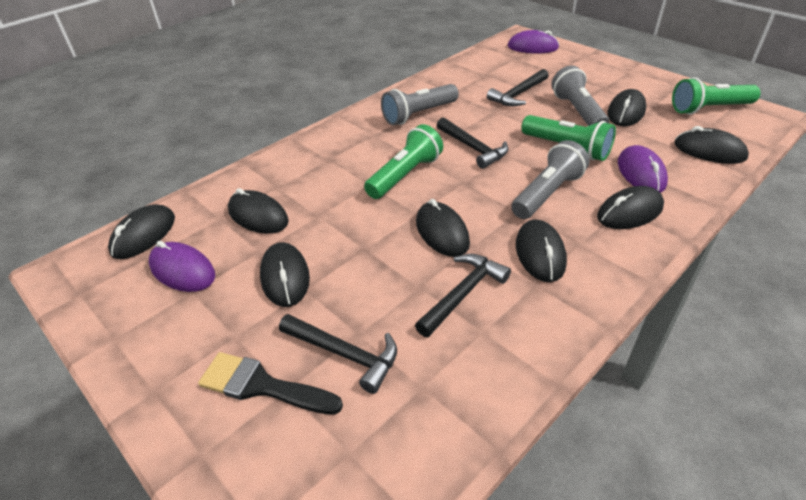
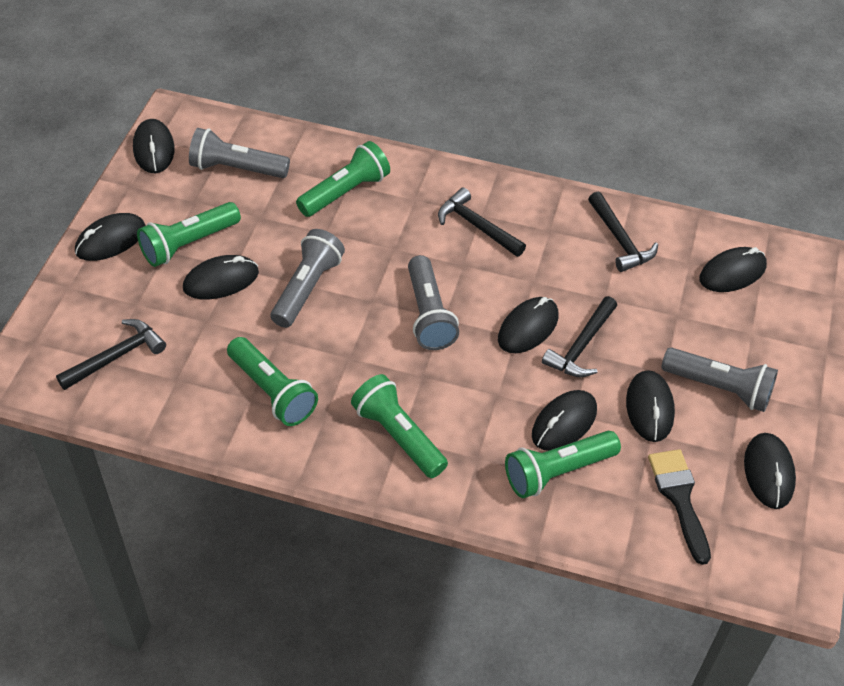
green flashlight: [364,124,443,199] [521,115,616,161] [672,77,761,115] = 3 -> [137,202,241,267] [227,337,318,426] [296,141,390,217] [351,374,448,478] [505,431,621,498] = 5
grey flashlight: [381,84,459,125] [511,140,589,219] [551,65,609,126] = 3 -> [189,128,290,178] [271,229,345,328] [408,255,459,350] [661,347,778,412] = 4
purple mouse: [149,241,215,292] [508,30,559,53] [618,145,668,193] = 3 -> none = 0

